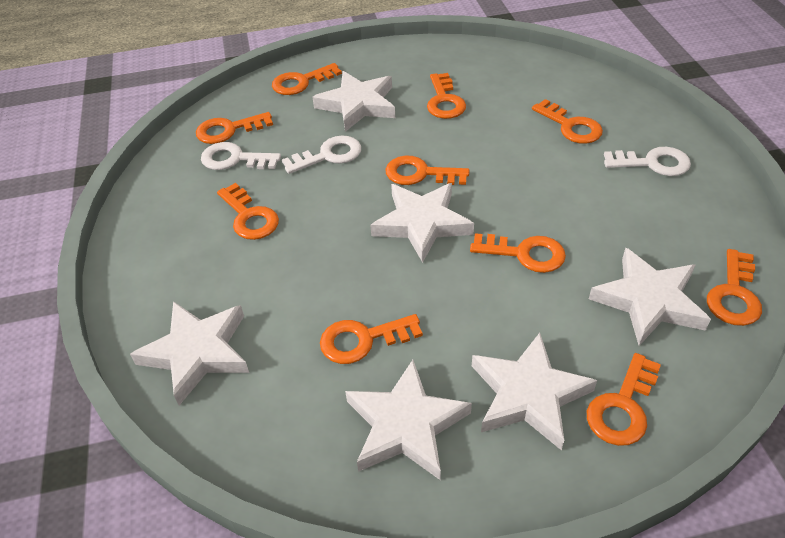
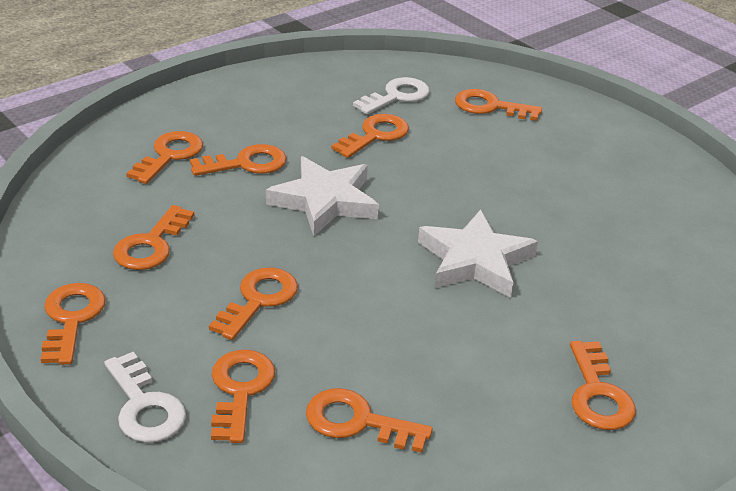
white key: [201,142,281,170] [282,135,361,174] [604,147,691,176] = 3 -> [104,352,186,443] [353,77,429,115] = 2
white star: [130,301,249,405] [312,71,395,132] [345,360,472,480] [370,183,474,263] [472,333,597,451] [589,248,711,346] = 6 -> [266,156,379,236] [418,209,538,298] = 2

